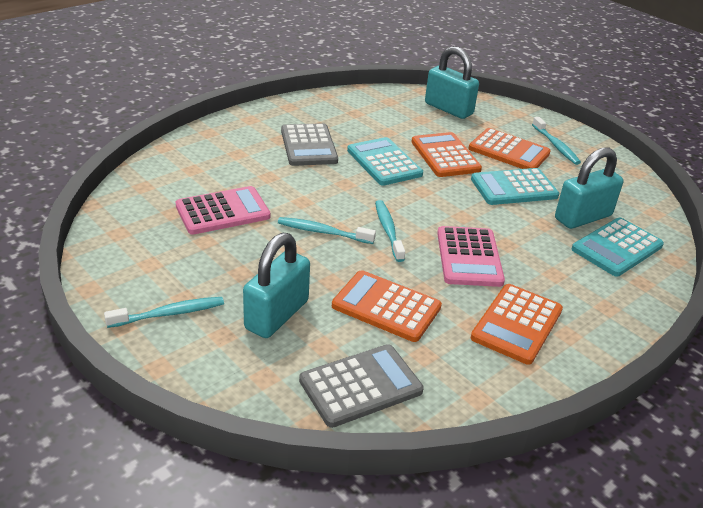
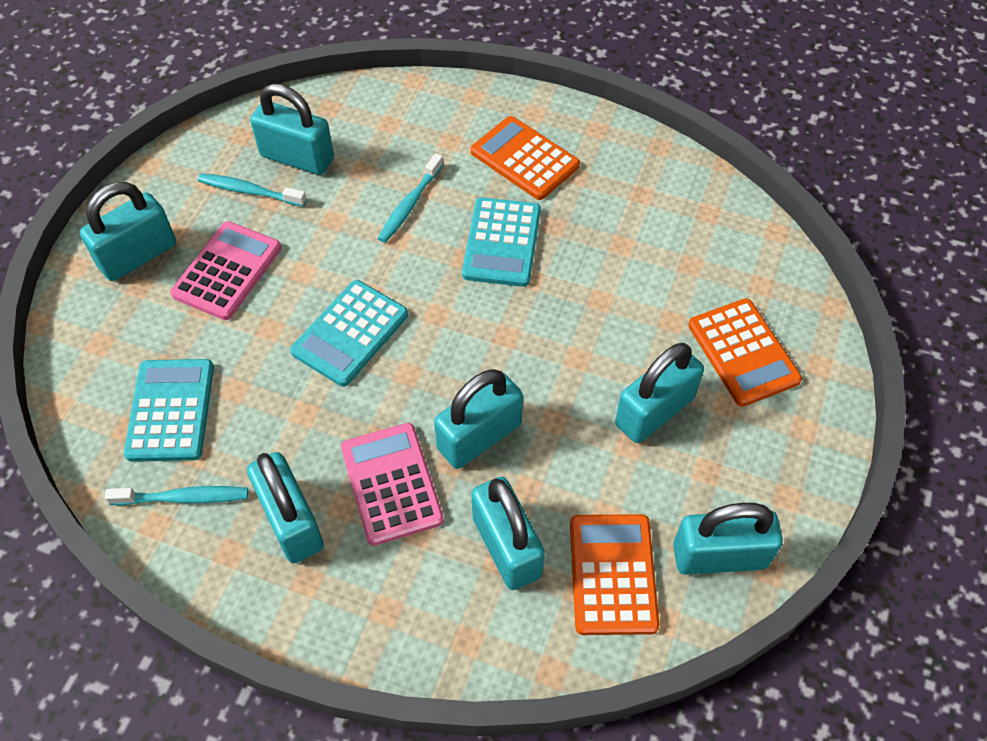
grey calculator: [281,123,338,166] [299,344,424,428] = 2 -> none = 0
orange calculator: [332,270,442,342] [411,132,482,177] [468,128,551,169] [471,284,563,365] = 4 -> [471,116,580,200] [570,514,660,635] [688,298,802,407] = 3
turquoise padlock: [243,233,310,338] [425,46,479,119] [555,147,624,229] = 3 -> [80,182,176,281] [247,452,324,563] [250,84,334,175] [434,369,523,469] [471,477,545,590] [615,343,704,443] [673,503,783,575] = 7
turquoise toothbrush: [104,297,224,328] [278,217,376,244] [375,200,405,262] [532,117,581,165] = 4 -> [105,486,248,506] [198,173,307,207] [378,153,444,243] = 3

